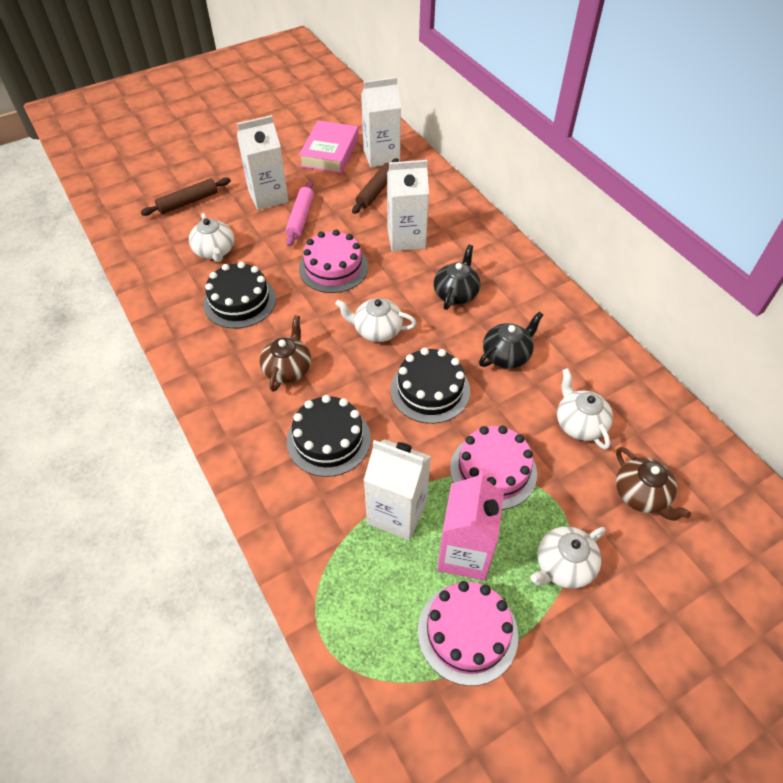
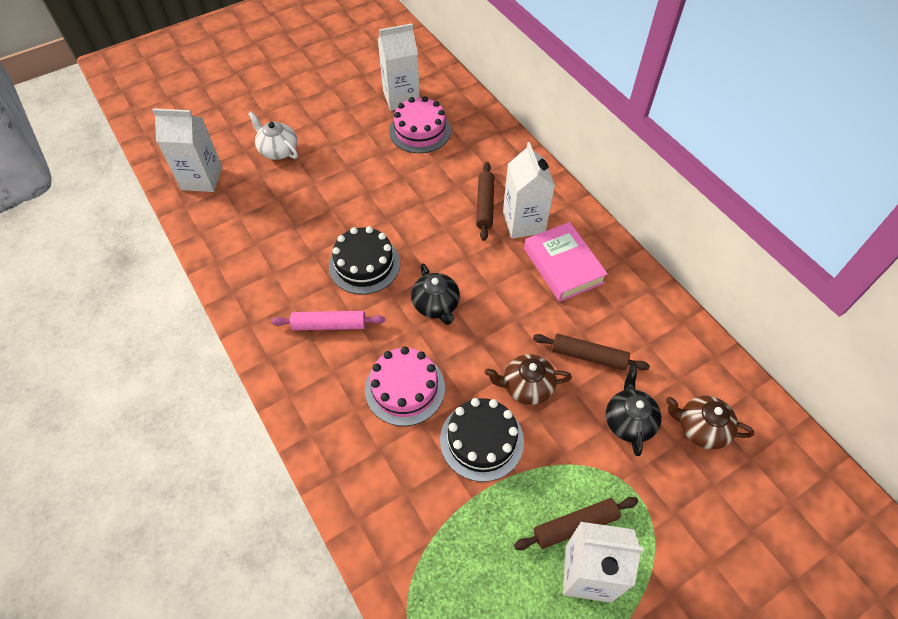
black cake: [203,262,276,329] [287,395,371,477] [390,348,470,424] = 3 -> [329,226,400,294] [440,398,524,482] = 2
brown rolling pin: [141,178,231,216] [352,158,399,214] = 2 -> [476,162,494,241] [514,497,638,550] [533,334,650,371] = 3
pink cake: [299,230,368,293] [418,581,518,686] [450,426,537,510] = 3 -> [365,347,445,426] [389,96,451,153] = 2
pink carton: [437,471,504,581] = 1 -> none = 0
white teapot: [189,213,234,262] [335,298,416,342] [530,526,606,589] [557,368,613,450] = 4 -> [248,111,298,160] = 1

